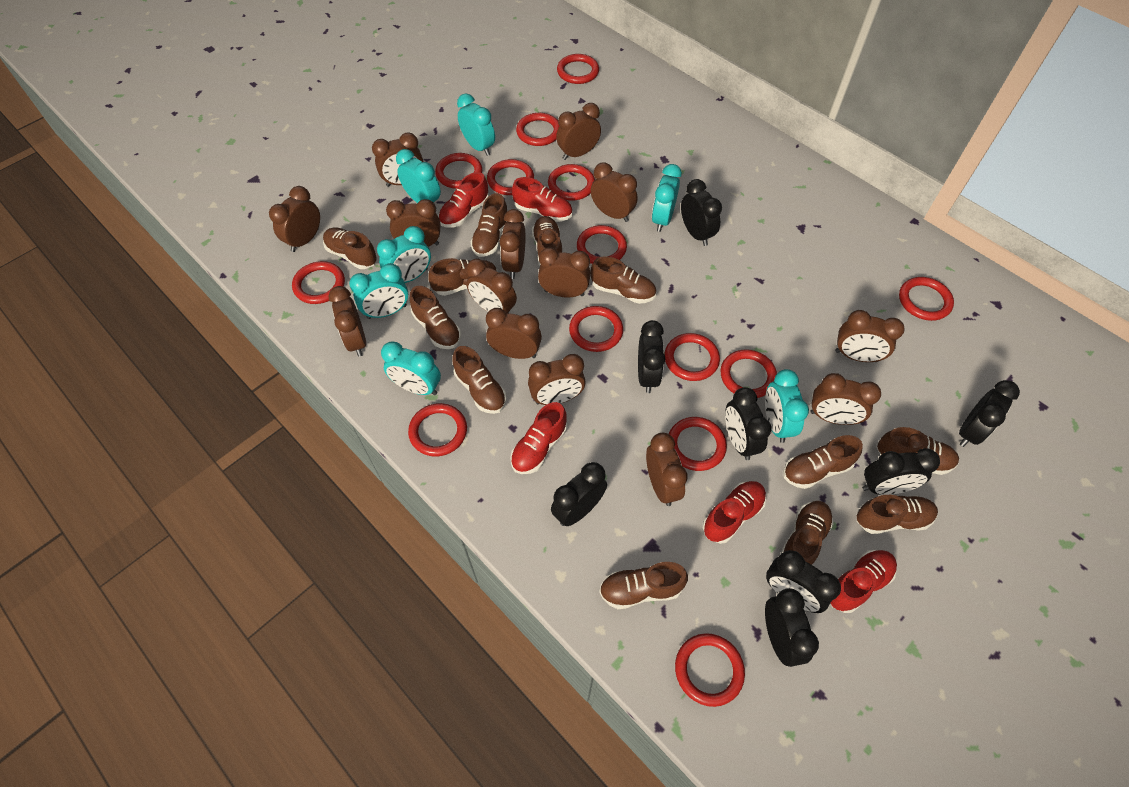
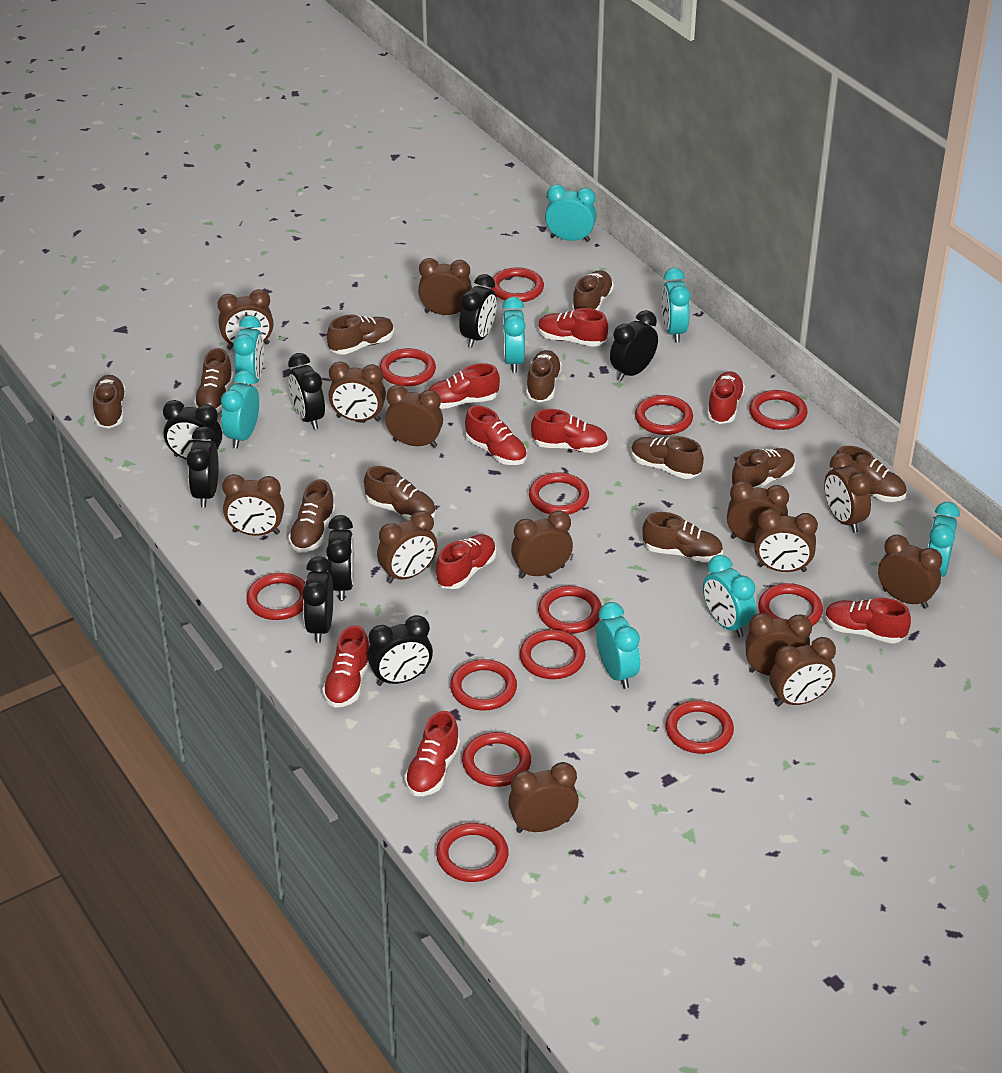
brown shoe: [323,228,377,269] [410,286,461,349] [428,258,498,296] [453,346,506,414] [471,193,507,257] [532,216,562,265] [591,256,656,304] [599,562,688,609] [780,501,833,565] [783,435,863,489] [857,495,938,534] [877,427,959,475] = 12 -> [93,375,126,428] [194,348,233,412] [288,479,336,552] [327,315,394,355] [364,466,436,520] [526,350,562,402] [572,270,614,311] [631,436,704,479] [643,512,723,562] [732,448,795,488] [836,446,907,502] = 11
red ring: [292,261,345,304] [408,403,467,456] [435,153,482,189] [487,159,534,195] [516,113,559,146] [548,164,595,201] [557,54,599,84] [569,306,623,352] [577,225,627,264] [664,333,720,381] [669,417,727,471] [675,633,745,707] [721,349,777,398] [899,277,954,321] = 14 -> [246,573,305,620] [379,348,436,387] [436,823,509,882] [450,659,517,711] [462,732,531,787] [491,267,544,302] [520,629,586,679] [529,472,589,515] [538,586,602,634] [635,395,693,435] [665,700,734,754] [749,390,807,430] [758,583,823,626] = 13
red shoe: [439,172,489,228] [510,402,567,474] [512,177,573,222] [703,481,766,544] [831,550,897,613] = 5 -> [322,625,369,708] [405,711,460,796] [428,363,500,409] [436,534,496,589] [465,405,527,465] [531,409,608,453] [538,308,608,347] [707,371,745,424] [825,598,911,644] = 9
turquoise clock: [349,263,408,319] [377,226,431,283] [381,341,441,395] [396,149,441,209] [457,93,495,156] [652,164,682,232] [765,369,809,443] = 7 -> [221,370,259,449] [233,315,264,385] [502,297,526,373] [545,184,596,242] [596,602,640,689] [662,268,690,342] [703,555,756,637] [928,502,960,577] = 8

